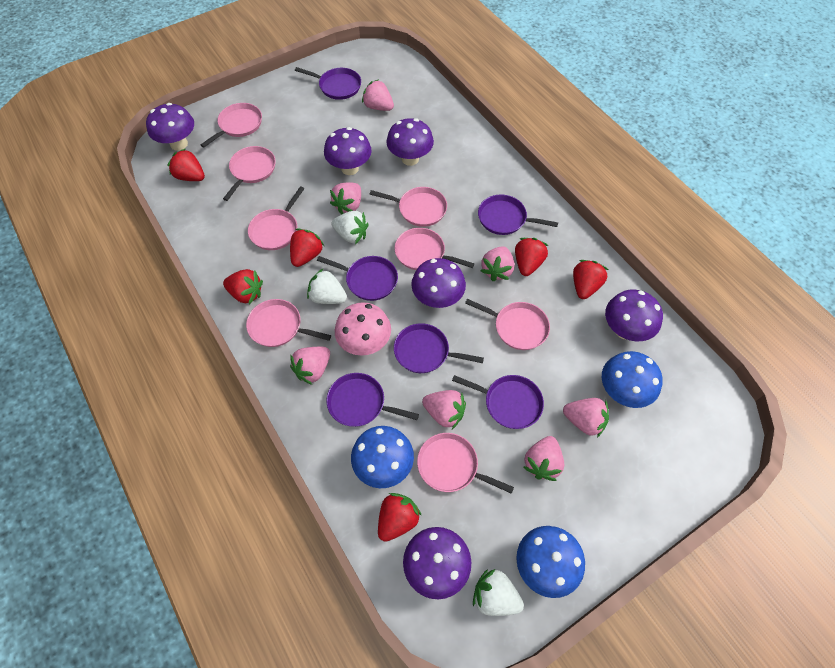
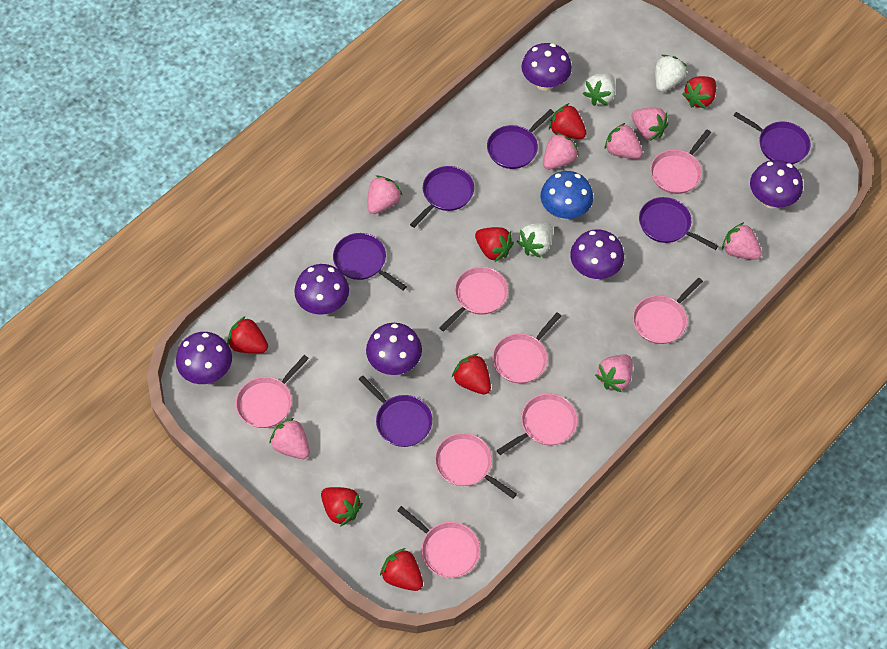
blue mushroom: [351,426,414,488] [516,526,585,598] [602,351,662,408] = 3 -> [540,171,593,220] = 1
pink mushroom: [335,302,391,356] = 1 -> none = 0
red strawberry: [168,148,205,181] [223,269,263,304] [290,229,324,267] [378,493,422,542] [515,238,548,276] [573,260,609,299] = 6 -> [227,316,268,353] [321,487,363,527] [380,548,423,591] [452,354,491,395] [475,227,514,262] [549,103,586,139] [682,76,716,109] = 7

